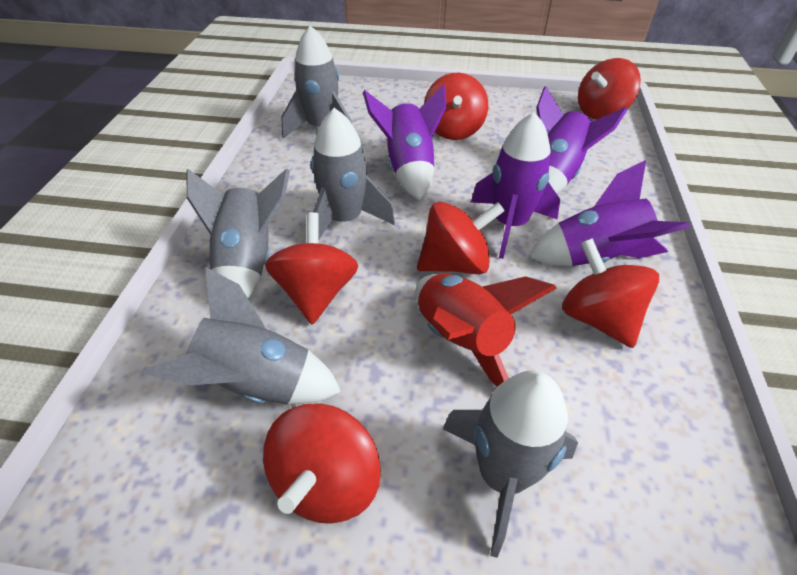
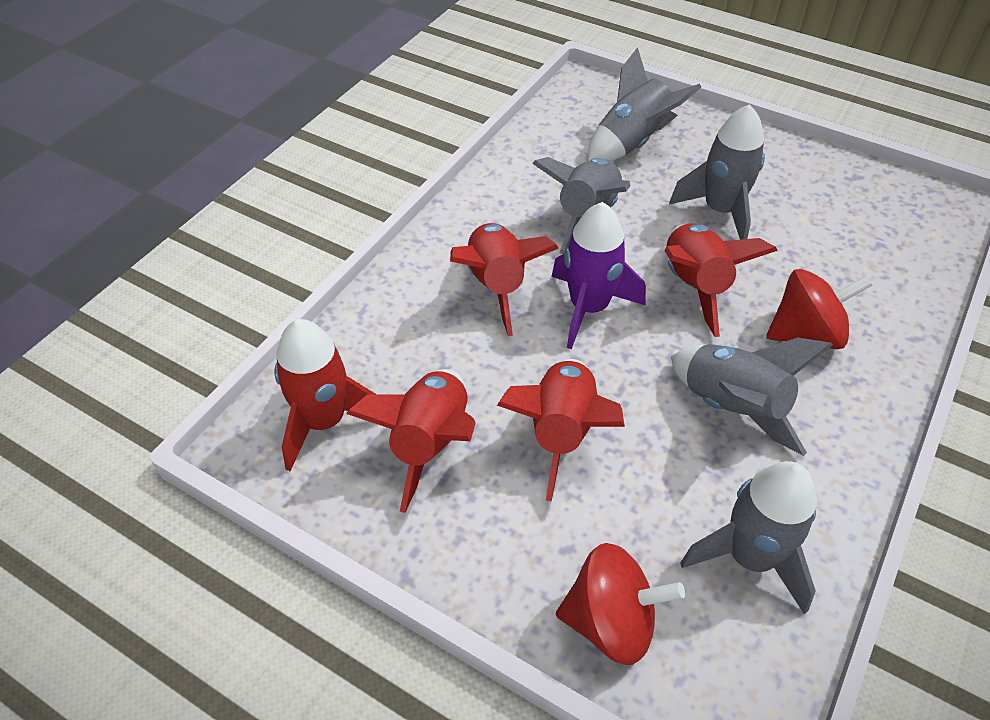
purple rocket: [363,84,446,200] [471,112,560,259] [528,160,691,266] [536,86,628,194] = 4 -> [551,202,646,349] = 1
red rocket: [415,273,557,387] = 1 -> [275,319,377,471] [346,369,476,513] [450,223,559,336] [497,359,625,502] [664,223,778,337] = 5
red spinning top: [263,403,381,524] [265,212,359,324] [417,202,505,274] [424,72,488,140] [562,238,659,348] [578,58,641,119] = 6 -> [556,543,685,665] [766,269,873,349] = 2

